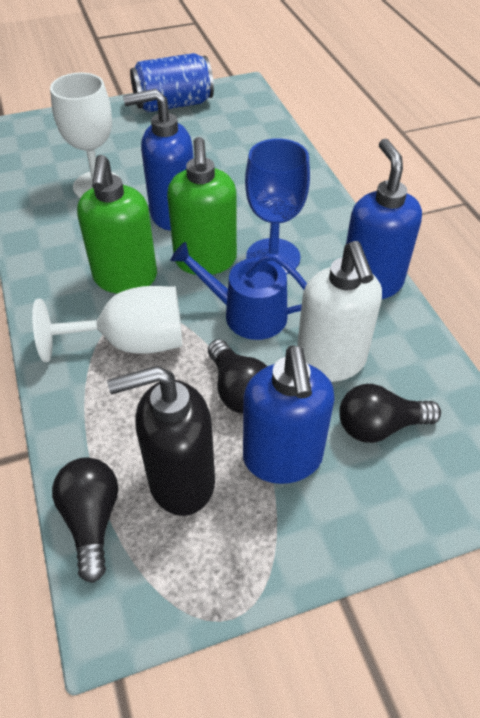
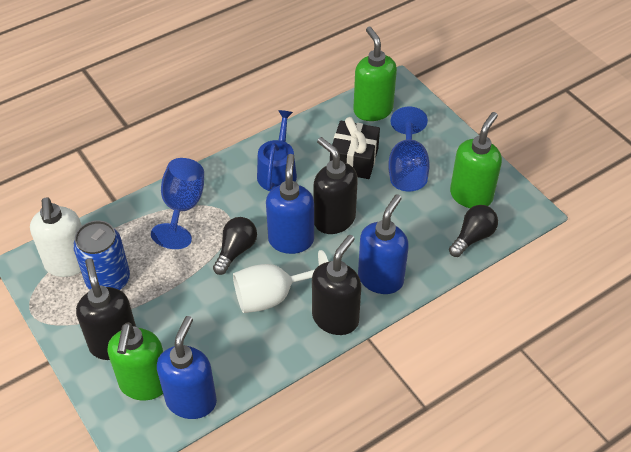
black gift: none = 0 -> [330,117,380,179] = 1
black light bulb: [52,457,118,583] [208,339,267,414] [339,384,441,443] = 3 -> [213,217,257,275] [449,205,498,257] = 2
black soap dispenser: [107,366,215,516] = 1 -> [76,258,136,360] [312,235,362,335] [314,137,358,234] = 3
blue goblet: [245,138,310,274] = 1 -> [151,158,204,249] [388,106,430,192] = 2
green soap dispenser: [77,155,157,294] [167,137,237,275] = 2 -> [108,322,163,400] [353,27,397,121] [450,112,502,208] = 3
white goblet: [32,286,182,362] [50,73,118,198] = 2 -> [233,250,329,313] = 1

